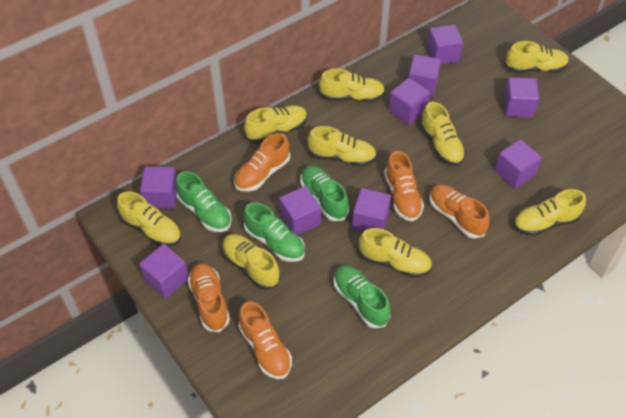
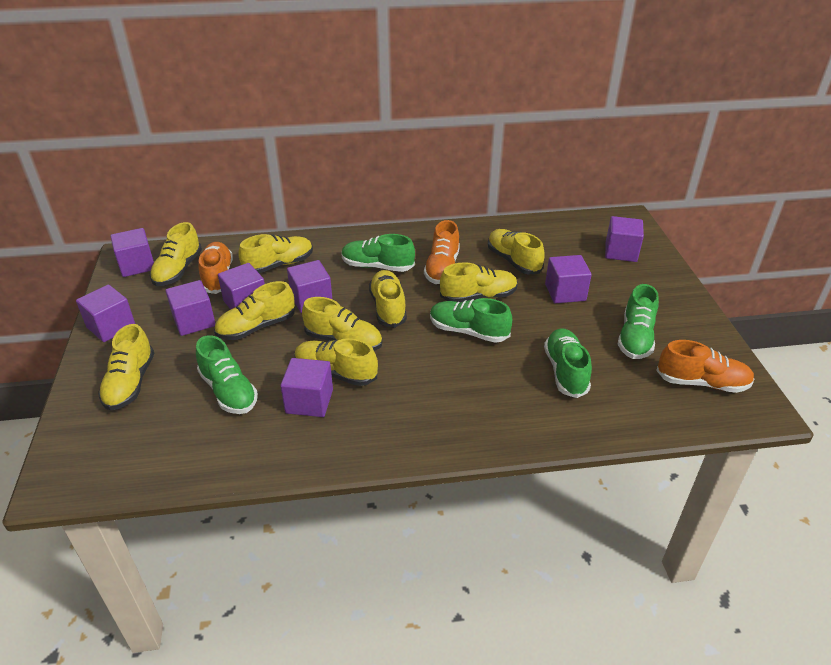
green shoe: [176,171,232,232] [243,202,305,262] [300,165,349,221] [334,265,391,328] = 4 -> [196,335,258,414] [342,234,415,272] [430,298,512,343] [544,328,592,398] [617,284,659,359] = 5
orange shoe: [188,263,230,332] [234,133,290,192] [238,302,292,379] [384,151,424,222] [429,184,490,238] = 5 -> [198,242,233,294] [424,220,460,284] [656,340,755,393] = 3
purple cube: [139,244,189,299] [140,167,177,209] [279,186,321,236] [352,188,391,232] [389,78,430,125] [408,54,441,97] [427,25,463,64] [494,139,542,189] [503,77,539,118] = 9 -> [76,285,135,342] [110,228,154,277] [166,280,216,336] [218,263,265,310] [280,358,333,417] [287,260,332,313] [545,255,592,303] [605,216,644,262] = 8

